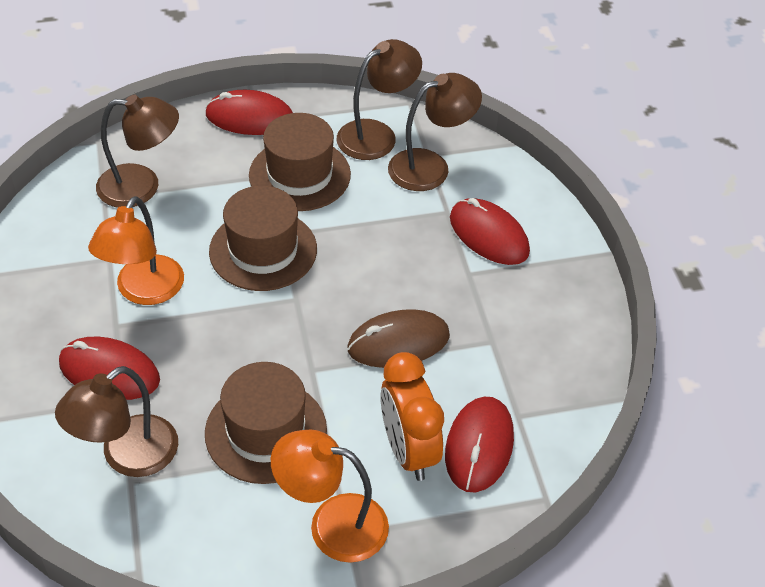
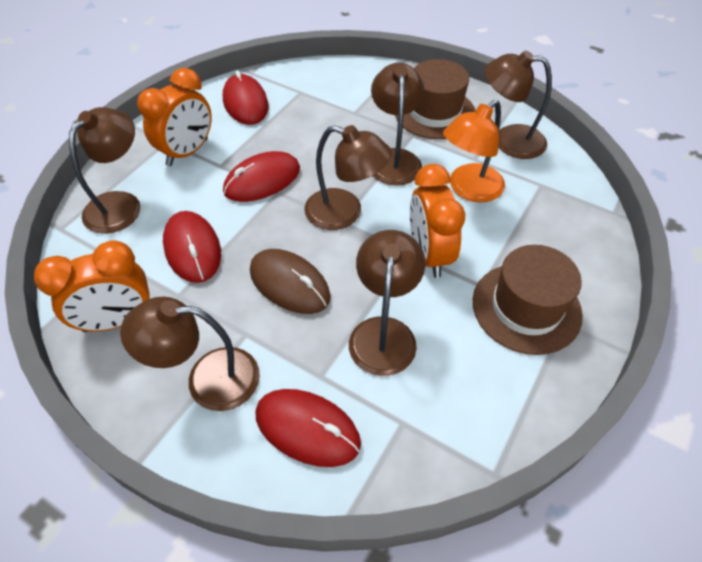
brown hat: [205,362,327,484] [209,186,317,291] [249,113,351,211] = 3 -> [395,59,476,139] [473,245,583,355] = 2
brown lamp: [55,366,178,477] [96,95,179,207] [337,39,422,160] [388,73,482,191] = 4 -> [69,107,140,234] [120,297,260,411] [304,125,392,230] [349,230,425,376] [371,63,425,186] [484,50,552,159] = 6
orange clock: [380,352,444,481] = 1 -> [34,240,150,332] [137,68,212,166] [410,164,465,278] = 3
orange lamp: [88,196,184,305] [271,429,389,563] = 2 -> [443,100,505,203] = 1

